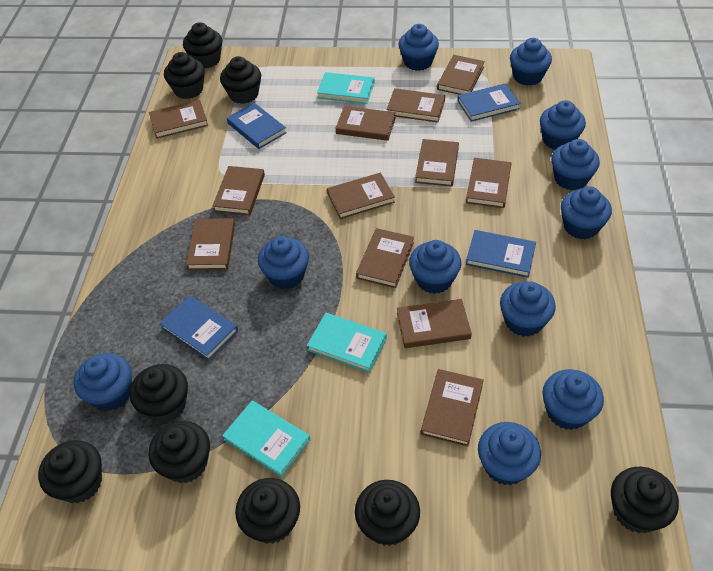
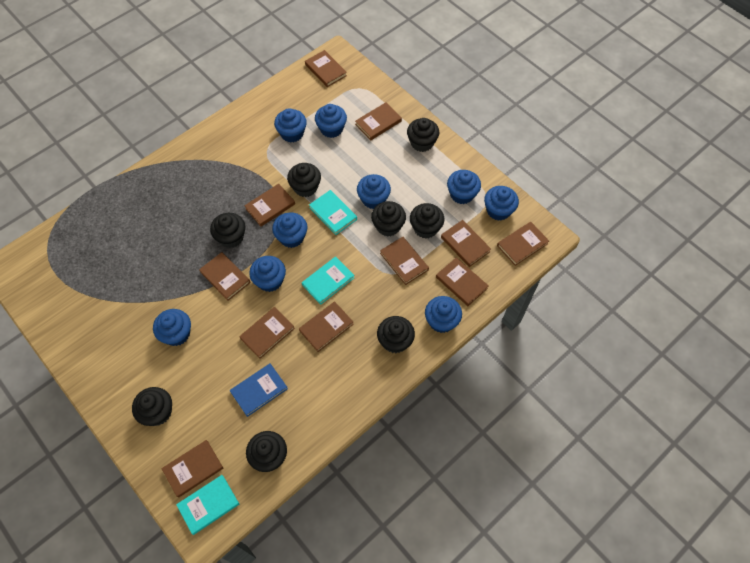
black cupcake: [38,440,102,503] [130,364,188,423] [149,421,210,483] [164,52,205,99] [183,22,222,68] [220,56,261,104] [235,478,300,544] [355,480,420,546] [611,467,679,533] = 9 -> [132,387,172,426] [210,213,245,248] [246,431,287,472] [287,163,321,197] [371,201,406,236] [377,316,415,353] [407,118,439,152] [410,203,444,238] = 8
blue book: [160,295,238,360] [227,103,287,149] [457,83,521,122] [466,230,536,278] = 4 -> [230,363,288,417] = 1
blue cupcake: [74,353,132,411] [258,236,309,289] [398,24,439,71] [409,240,462,294] [478,422,541,485] [500,281,556,337] [510,38,552,86] [540,100,586,150] [542,369,604,430] [551,139,600,190] [561,186,612,239] = 11 -> [153,309,191,346] [249,256,286,292] [272,212,307,248] [274,108,307,143] [315,104,347,138] [357,174,391,209] [425,296,462,333] [447,170,481,204] [484,186,519,221] = 9
brown book: [149,100,208,139] [186,218,235,270] [213,166,265,215] [327,173,395,219] [336,106,396,141] [356,228,414,288] [386,88,445,122] [397,299,472,348] [415,139,459,187] [421,369,484,447] [437,55,485,95] [466,158,512,208] = 12 -> [161,440,223,498] [199,252,251,301] [239,307,295,359] [244,184,295,227] [299,301,354,352] [305,50,347,87] [355,102,402,140] [380,237,429,285] [436,257,488,306] [441,220,491,267] [497,222,549,266] = 11

